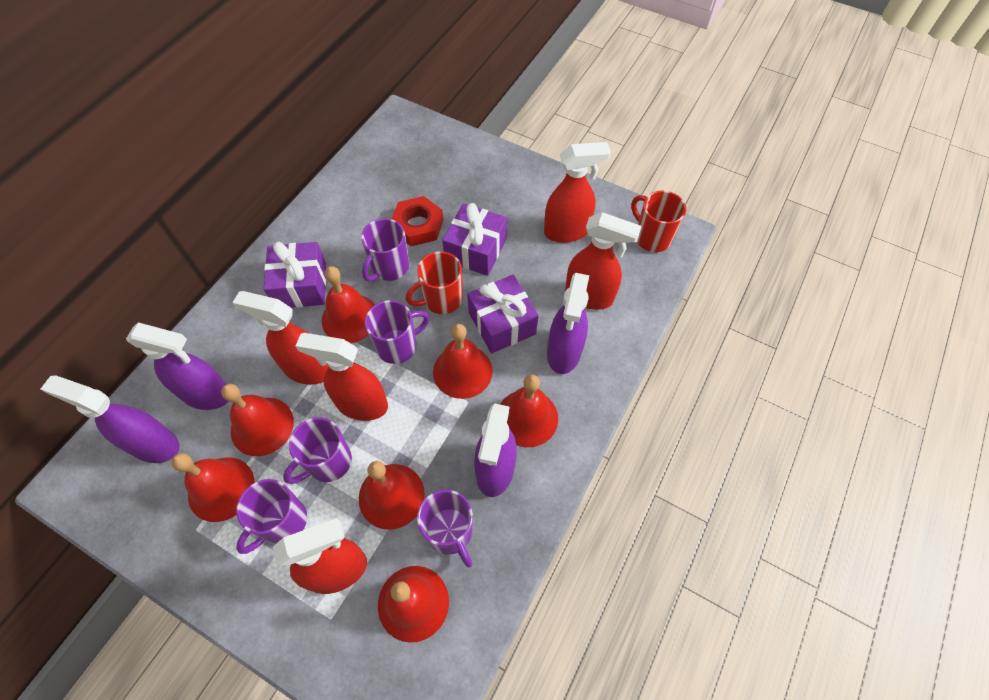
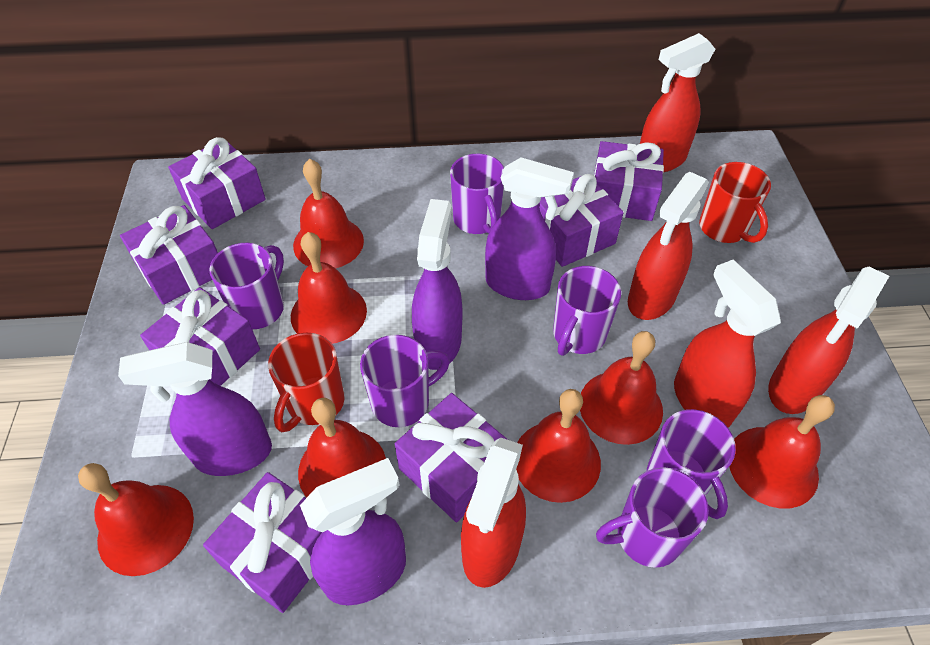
purple gift: [264,242,326,308] [442,203,507,276] [467,275,538,353] = 3 -> [120,205,218,305] [140,287,260,386] [168,137,266,229] [203,472,322,613] [395,393,508,522] [539,174,624,267] [594,141,664,221] = 7
purple mug: [236,479,307,554] [283,417,352,484] [361,219,409,282] [365,300,430,364] [417,490,473,568] = 5 -> [209,243,284,329] [360,335,450,427] [450,154,504,234] [553,266,621,356] [596,467,709,568] [647,409,736,519] = 6
red nut: [392,196,444,246] = 1 -> none = 0

